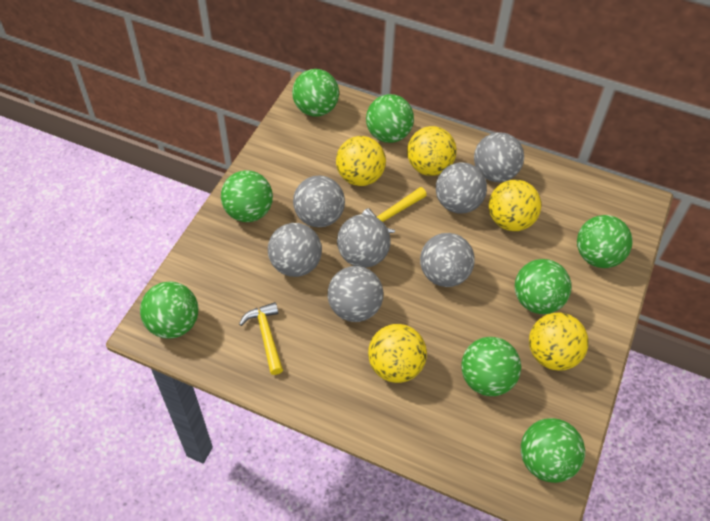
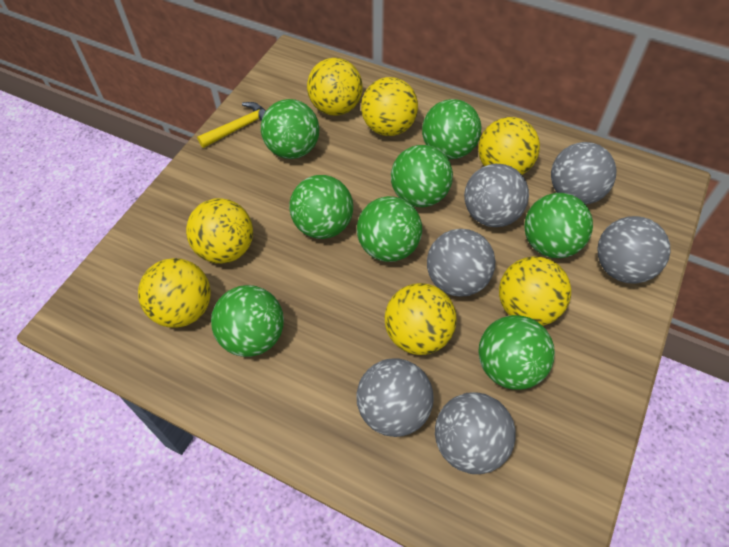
grey ball: [268,223,322,277] [293,175,345,227] [328,266,383,322] [337,214,391,268] [420,233,475,287] [436,162,487,213] [474,132,524,182] = 7 -> [357,358,434,437] [427,229,495,297] [435,392,516,474] [464,164,529,227] [551,142,617,205] [597,216,670,283] = 6
yellow ball: [336,136,386,186] [368,324,427,383] [407,126,457,176] [489,180,541,231] [529,312,589,371] = 5 -> [138,258,211,328] [186,198,253,264] [307,58,363,116] [361,77,418,136] [385,283,457,355] [478,117,540,175] [499,256,571,326] = 7
yellow hammer: [239,302,283,375] [362,187,427,233] = 2 -> [197,102,266,148] = 1

